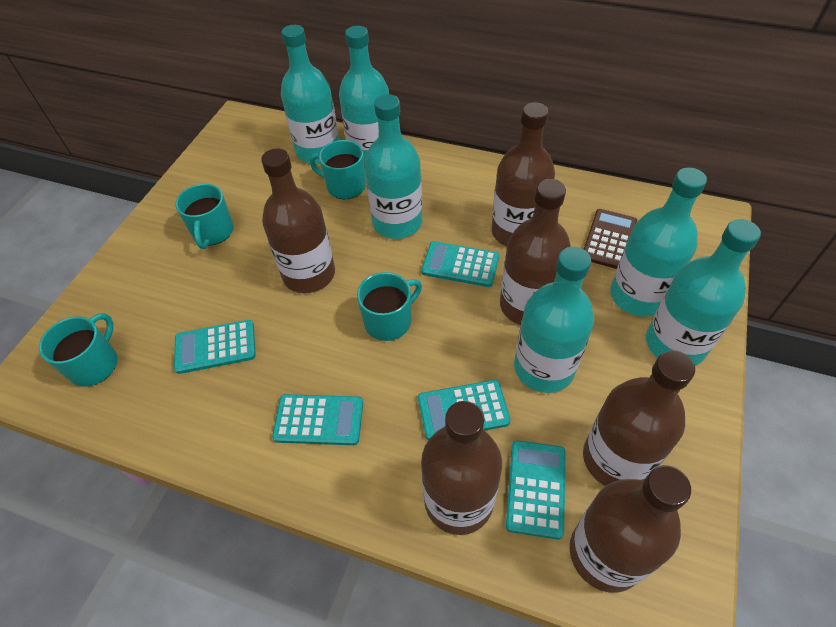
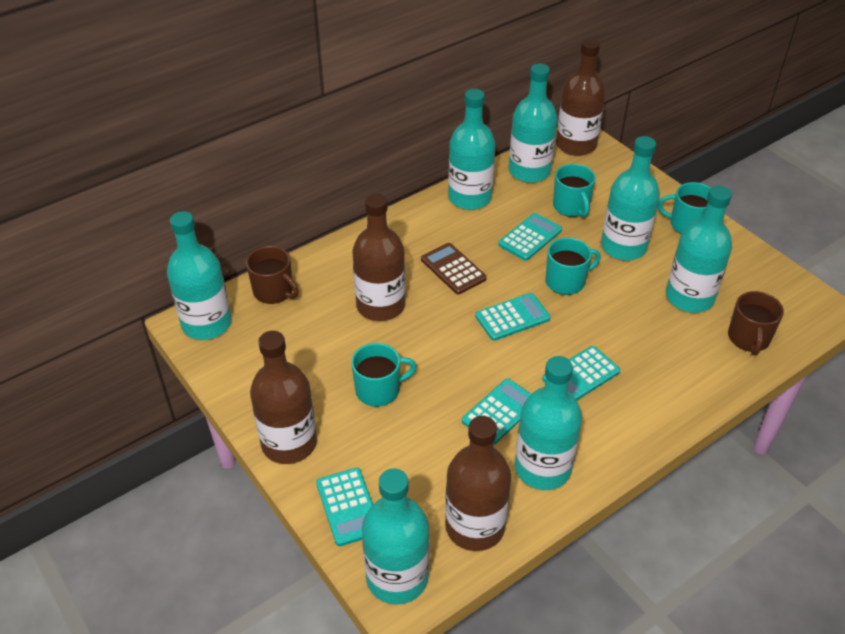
brown bottle: [261,148,335,293] [421,401,502,535] [492,102,555,246] [500,179,571,325] [569,465,691,593] [583,350,695,486] = 6 -> [250,331,317,464] [352,193,405,321] [445,416,511,551] [556,38,606,156] = 4
brown mug: none = 0 -> [246,246,299,304] [728,291,784,355] = 2
turquoise bottle: [281,25,339,164] [339,26,389,163] [364,94,422,239] [514,247,594,393] [610,168,707,317] [646,219,761,366] = 6 -> [167,211,232,340] [362,468,430,604] [448,89,495,210] [509,63,557,183] [515,356,582,490] [601,136,660,260] [666,186,732,313] = 7

